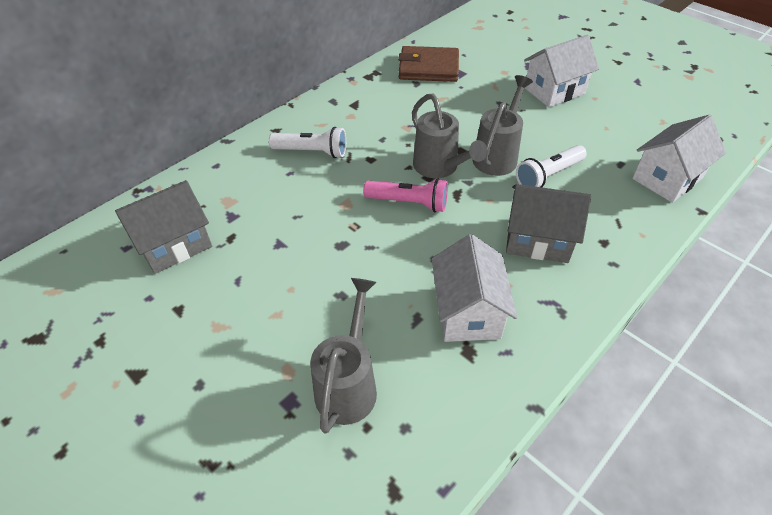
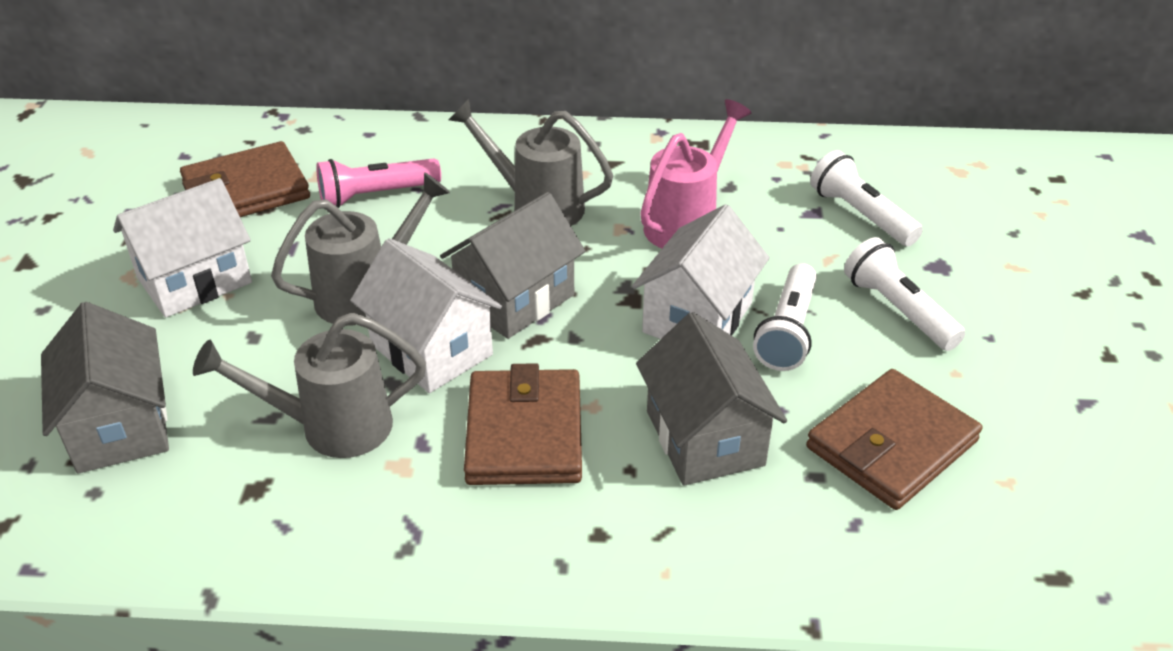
brown wallet: [398,46,459,82] = 1 -> [180,141,310,217] [464,363,582,485] [806,369,982,510] = 3
grey house: [115,180,212,274] [506,184,591,263] = 2 -> [41,302,169,474] [440,192,585,339] [636,312,787,486] = 3
pink watering can: none = 0 -> [640,99,751,248] = 1
white flashlight: [269,127,346,158] [516,145,587,187] = 2 -> [753,263,817,371] [810,150,923,246] [844,237,966,351] = 3

